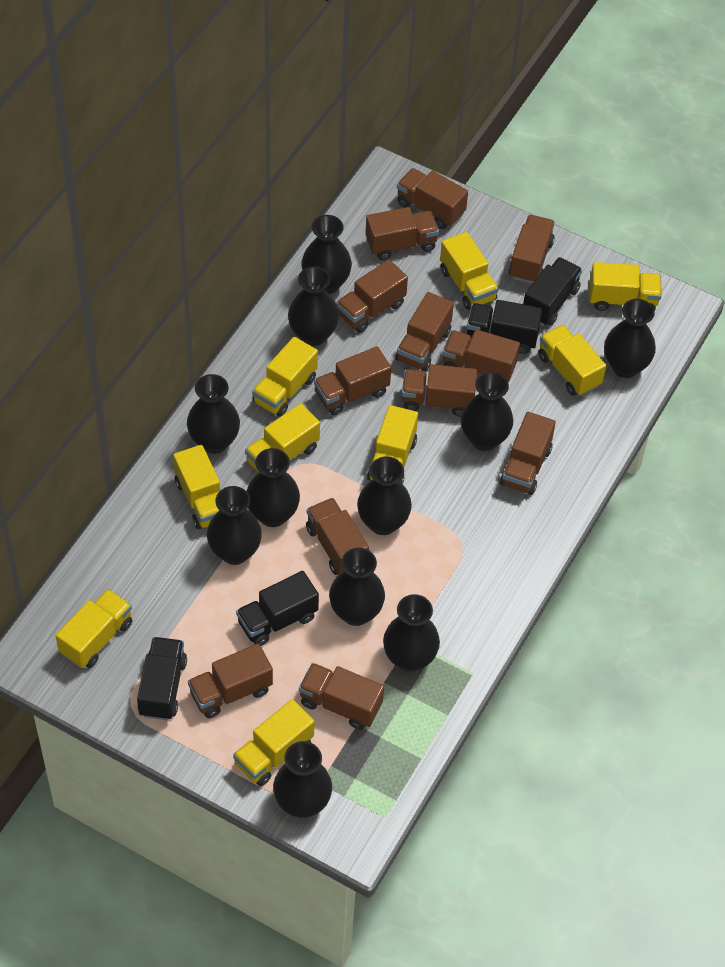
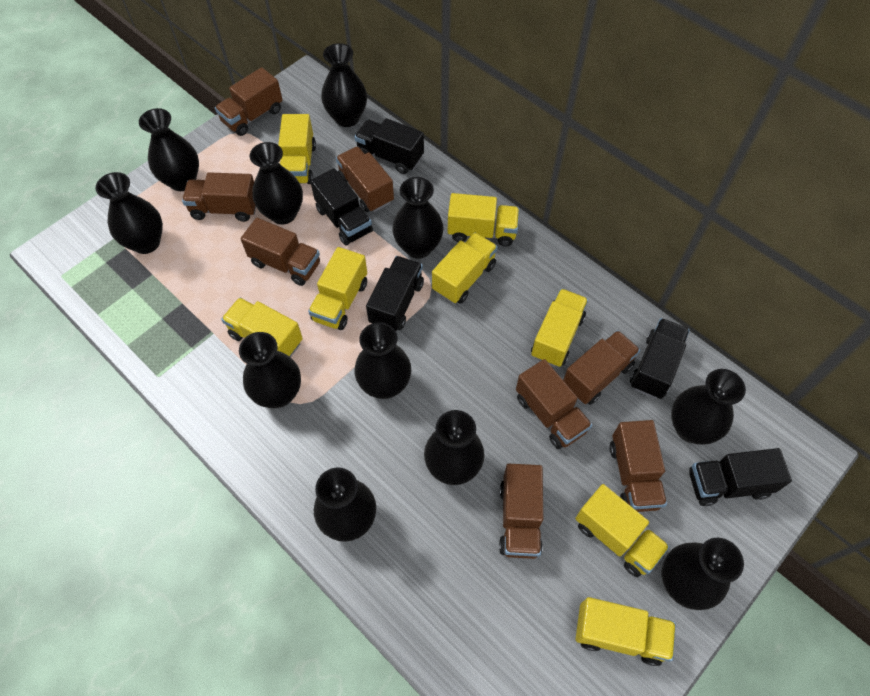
black truck: [137,637,187,720] [236,571,319,646] [467,300,543,354] [523,257,582,326] = 4 -> [310,168,373,246] [354,118,424,174] [366,256,424,331] [630,318,690,399] [689,448,792,506] = 5
brown truck: [188,643,273,718] [299,663,384,730] [306,498,369,575] [314,346,391,415] [336,260,408,333] [365,207,439,260] [396,292,454,372] [397,168,468,229] [402,364,477,417] [442,329,520,382] [500,412,556,495] [508,215,555,284] = 12 -> [182,172,256,222] [215,67,283,136] [241,218,320,286] [336,147,394,212] [499,464,543,559] [516,359,592,449] [563,330,640,405] [610,420,667,512] = 8
yellow truck: [56,589,133,668] [173,445,220,529] [233,699,315,786] [245,403,320,473] [252,337,318,417] [367,405,418,484] [440,232,498,310] [538,325,606,396] [590,262,662,311] = 9 -> [221,298,303,357] [278,114,316,184] [308,247,367,330] [432,233,498,304] [448,193,519,247] [531,289,588,367] [575,484,670,577] [576,597,676,666] = 8

